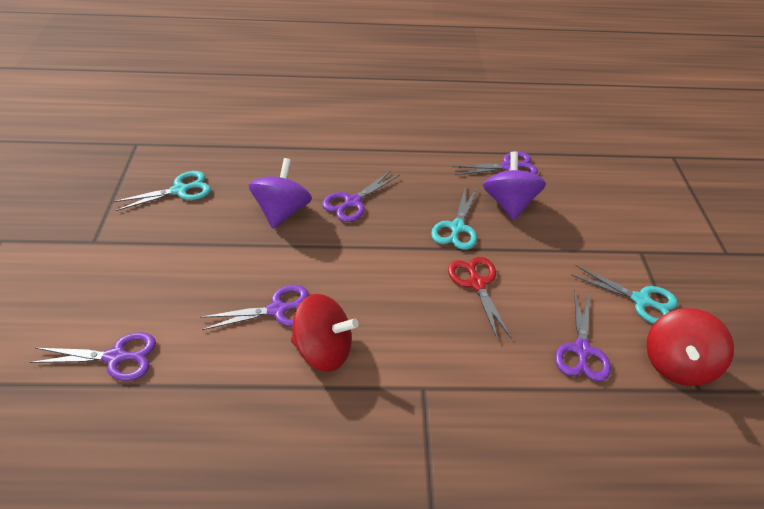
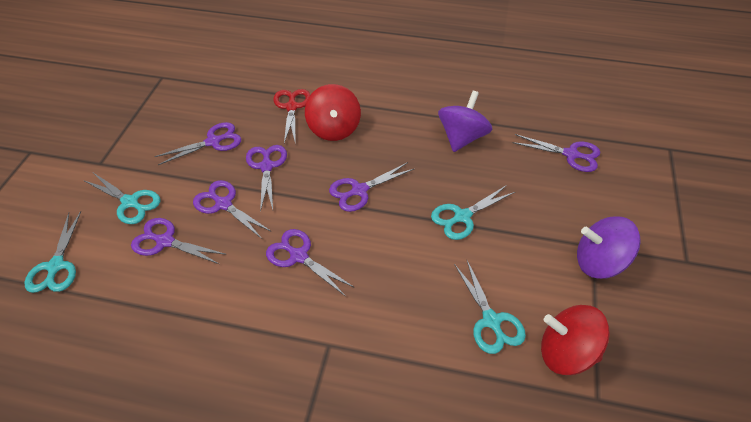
purple scissors: [30,332,156,381] [200,285,309,330] [322,171,399,222] [452,152,538,175] [555,290,611,382] = 5 -> [131,218,227,264] [155,122,241,165] [193,180,272,239] [246,145,287,212] [266,229,355,296] [329,162,415,212] [512,134,600,172] = 7
turquoise scissors: [113,171,211,211] [431,186,477,250] [571,265,678,324] = 3 -> [24,211,81,293] [83,173,160,224] [431,185,515,240] [454,260,526,354] = 4

